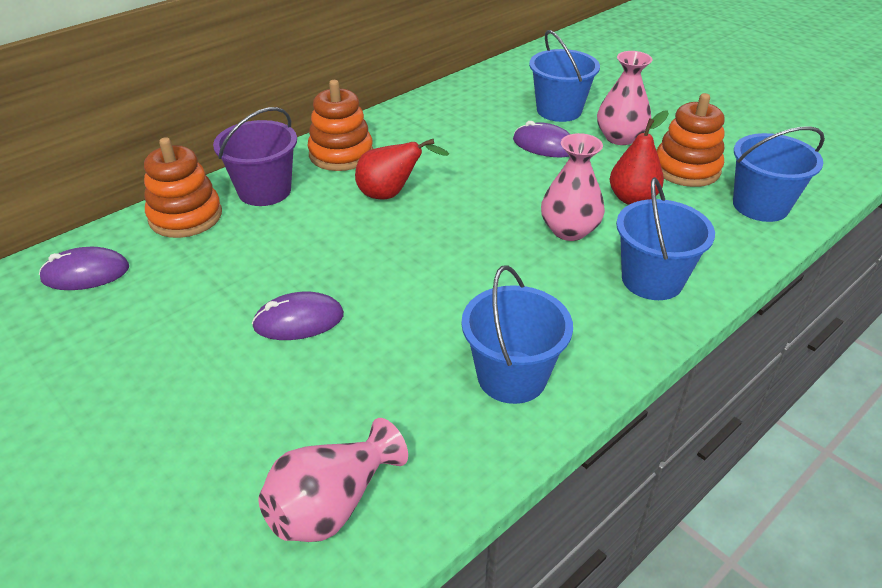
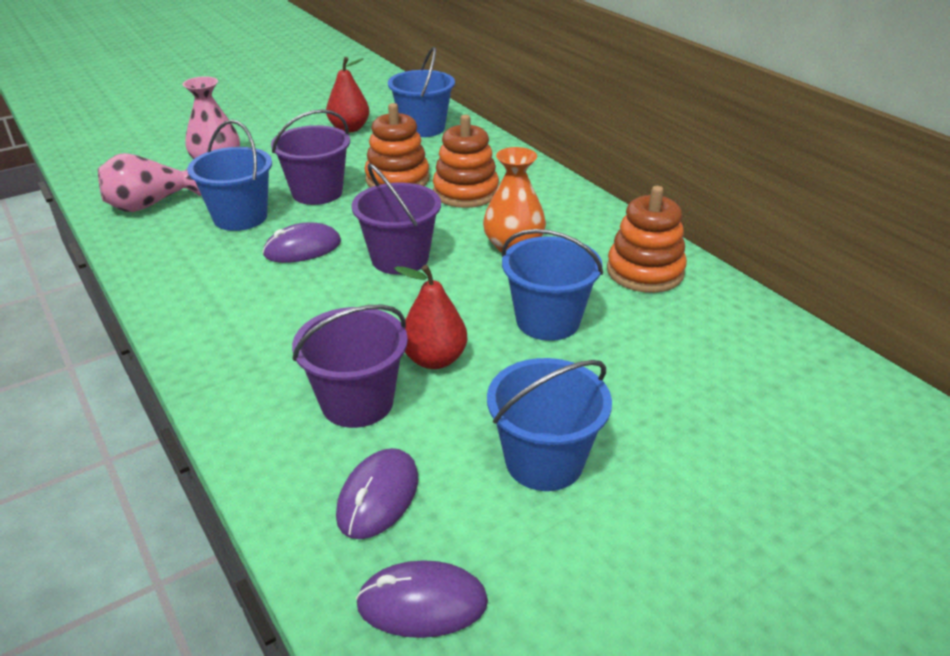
orange vase: none = 0 -> [483,147,546,253] = 1
pink vase: [258,418,408,542] [541,133,605,241] [597,51,653,145] = 3 -> [98,153,201,212] [183,76,240,159] = 2
purple bucket: [213,107,297,206] = 1 -> [271,109,350,205] [292,305,408,428] [351,163,441,275] = 3

